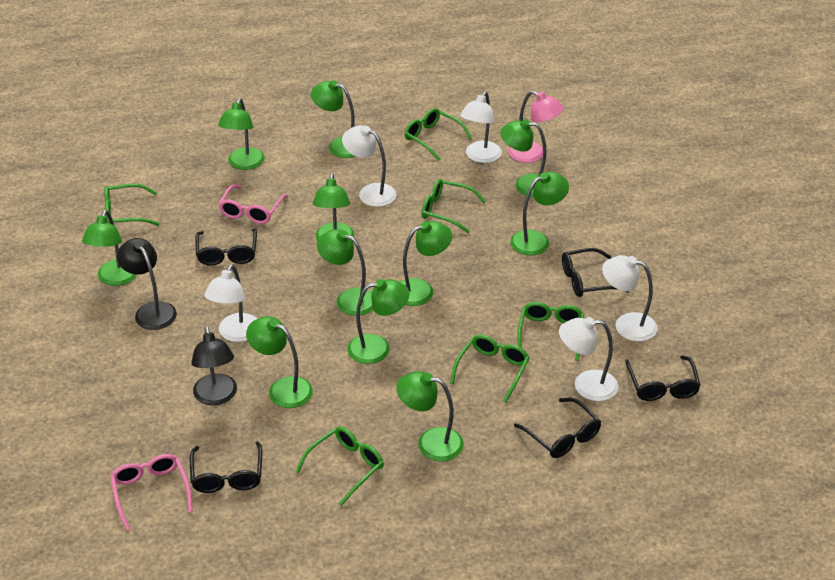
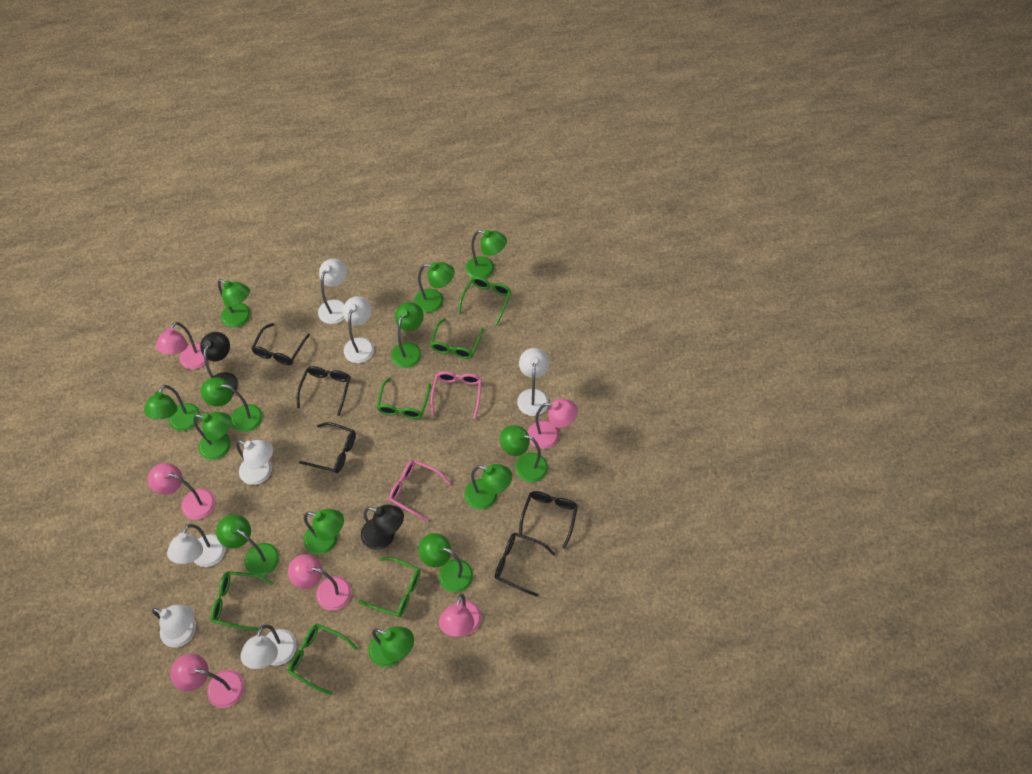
green lamp: [82,210,137,286] [218,98,265,170] [246,316,313,408] [311,80,356,158] [313,173,354,241] [317,229,373,316] [347,279,409,364] [396,371,464,462] [400,221,452,306] [500,119,547,197] [510,172,569,255] = 11 -> [144,385,201,431] [193,412,231,460] [201,377,263,432] [216,515,279,576] [218,279,251,328] [304,509,344,555] [368,627,414,667] [391,302,424,368] [414,262,455,313] [419,533,473,593] [464,464,512,510] [466,230,507,279] [500,425,548,482] = 13
pink lamp: [508,91,564,163] = 1 -> [148,463,215,520] [156,322,209,369] [170,654,245,708] [288,554,351,611] [439,594,482,637] [528,399,578,449] = 6
white lamp: [204,264,257,342] [342,125,396,207] [460,91,502,163] [559,317,618,401] [602,255,657,341] = 5 -> [152,605,196,648] [167,524,226,567] [236,440,273,485] [240,625,297,669] [318,259,347,324] [343,296,374,363] [517,348,549,416] = 7

